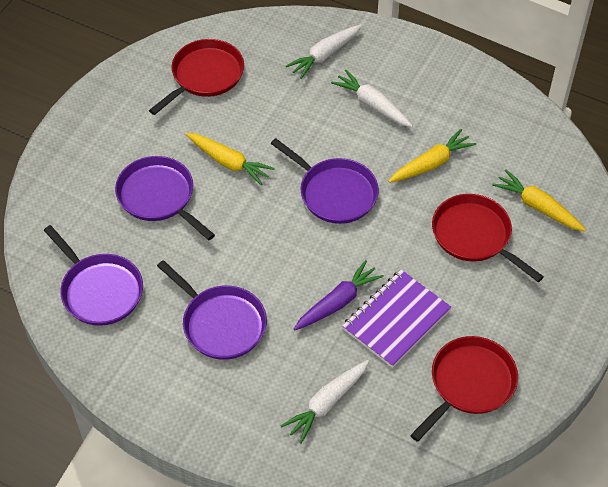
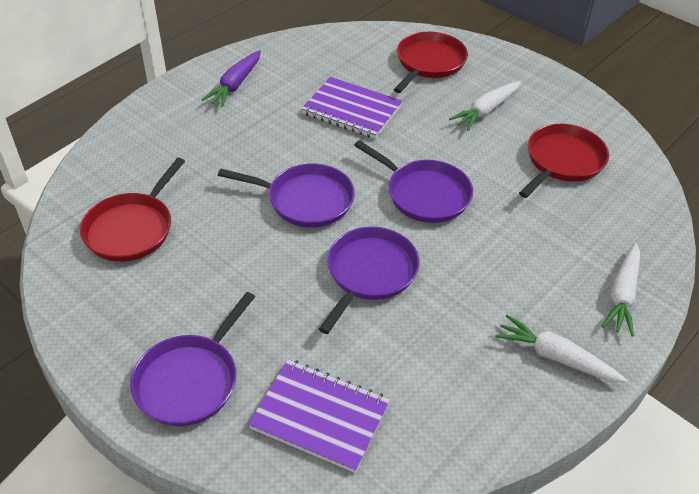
purple notebook: [342,270,452,368] = 1 -> [248,359,390,473] [301,77,402,139] = 2
yellow carrot: [185,133,275,185] [388,129,476,183] [492,170,586,231] = 3 -> none = 0

